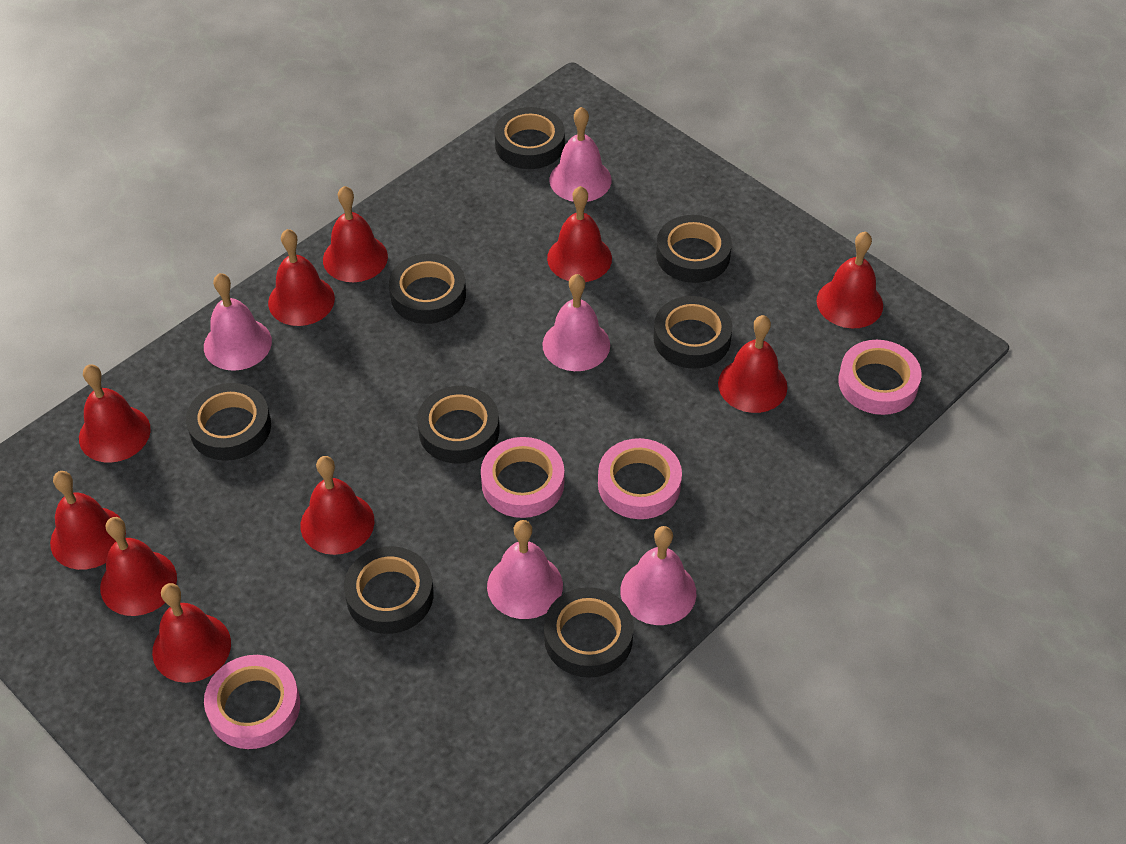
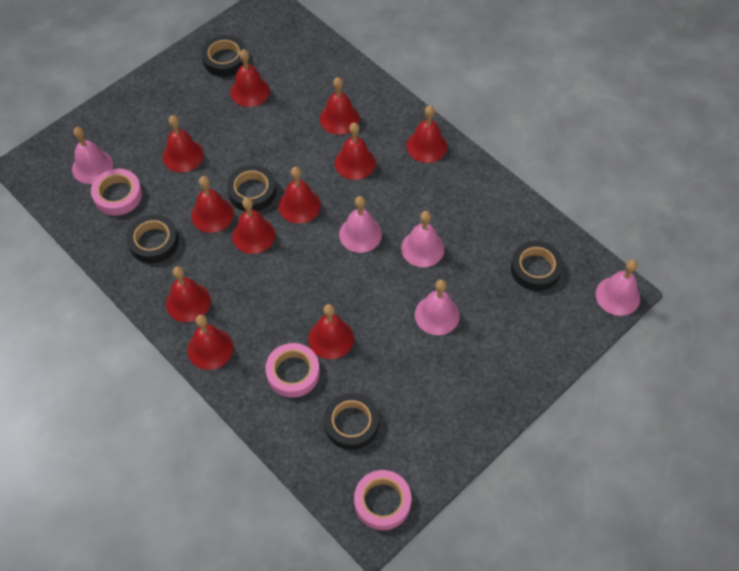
black tape: [186,383,271,461] [344,546,434,634] [389,254,466,324] [417,386,500,463] [495,107,565,169] [544,587,634,678] [653,296,732,369] [656,215,732,283] = 8 -> [126,215,179,263] [201,35,246,77] [227,165,276,211] [324,393,379,450] [511,241,563,291] = 5
pink tape: [204,655,300,749] [481,437,564,518] [598,438,682,519] [838,340,922,415] = 4 -> [91,169,142,216] [265,343,320,398] [354,470,412,530] = 3
red bell: [50,471,126,570] [79,364,151,462] [100,517,177,616] [152,583,231,683] [268,229,335,326] [301,456,375,555] [323,186,388,282] [547,186,612,282] [718,315,787,413] [817,231,883,328] = 10 -> [163,115,204,172] [166,266,211,322] [187,315,233,370] [191,176,234,233] [230,49,270,107] [232,197,275,254] [279,167,321,224] [308,304,354,359] [320,77,360,135] [335,123,376,180] [406,106,447,163] = 11

